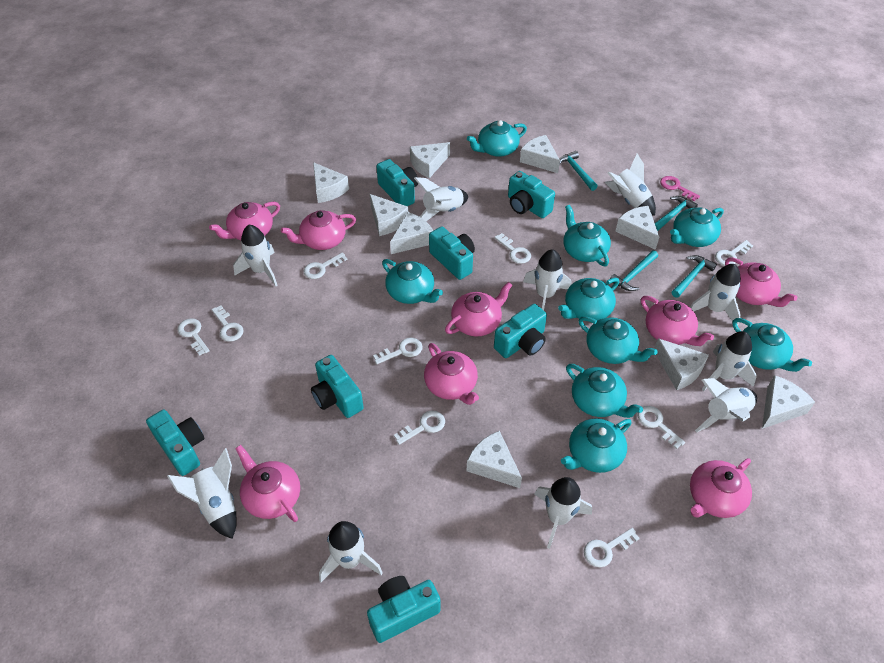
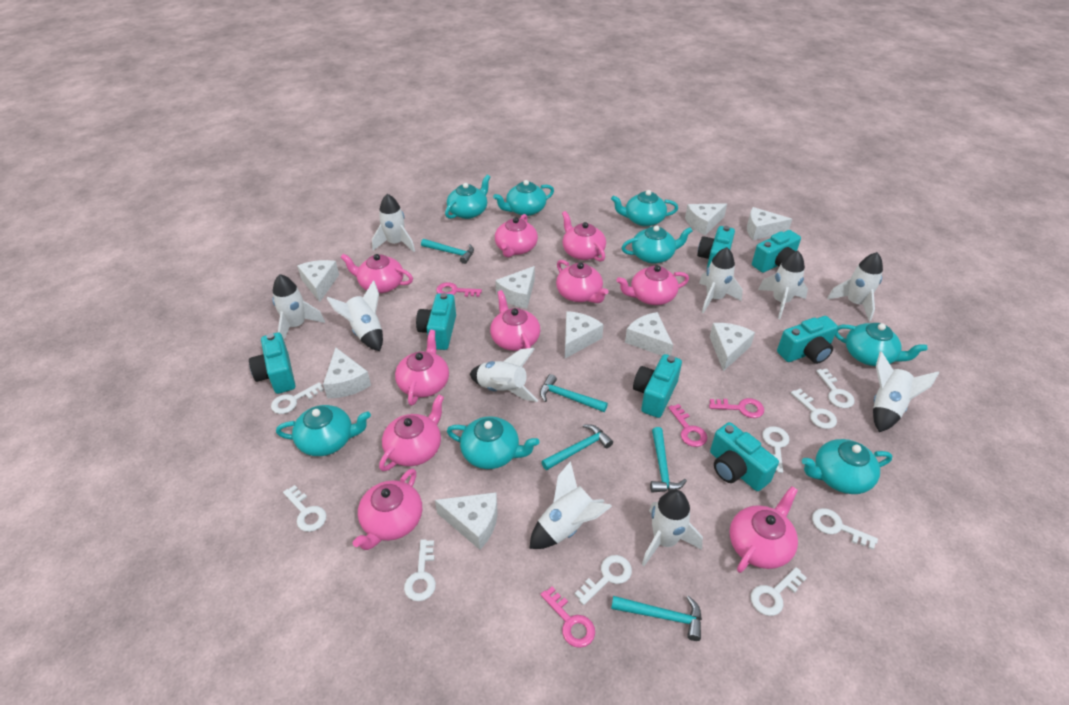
pink key: [660,176,700,201] = 1 -> [436,282,482,297] [540,587,595,648] [668,404,707,447] [709,398,764,418] = 4
pink teapot: [209,202,280,240] [235,445,300,522] [281,210,356,250] [424,343,479,405] [445,282,513,337] [641,296,714,346] [690,458,752,518] [725,257,797,307] = 8 -> [340,254,413,293] [352,468,422,550] [379,395,444,471] [395,330,449,406] [490,290,540,351] [495,214,538,258] [556,260,609,303] [562,211,606,262] [617,265,689,305] [730,486,798,573] = 10
turquoise hammer: [559,151,598,191] [610,250,658,291] [655,196,698,231] [672,255,717,298] = 4 -> [421,239,474,264] [540,374,608,412] [541,424,613,470] [611,596,702,641] [650,427,687,493] = 5
turquoise teapot: [382,259,443,304] [467,120,527,157] [558,278,619,321] [561,419,632,473] [564,205,611,266] [566,364,643,418] [579,316,657,364] [670,207,724,247] [732,318,812,372] = 9 -> [276,405,371,456] [445,175,490,219] [447,416,539,469] [493,180,554,216] [611,190,678,227] [621,225,692,264] [802,439,892,494] [835,323,928,366] = 8

